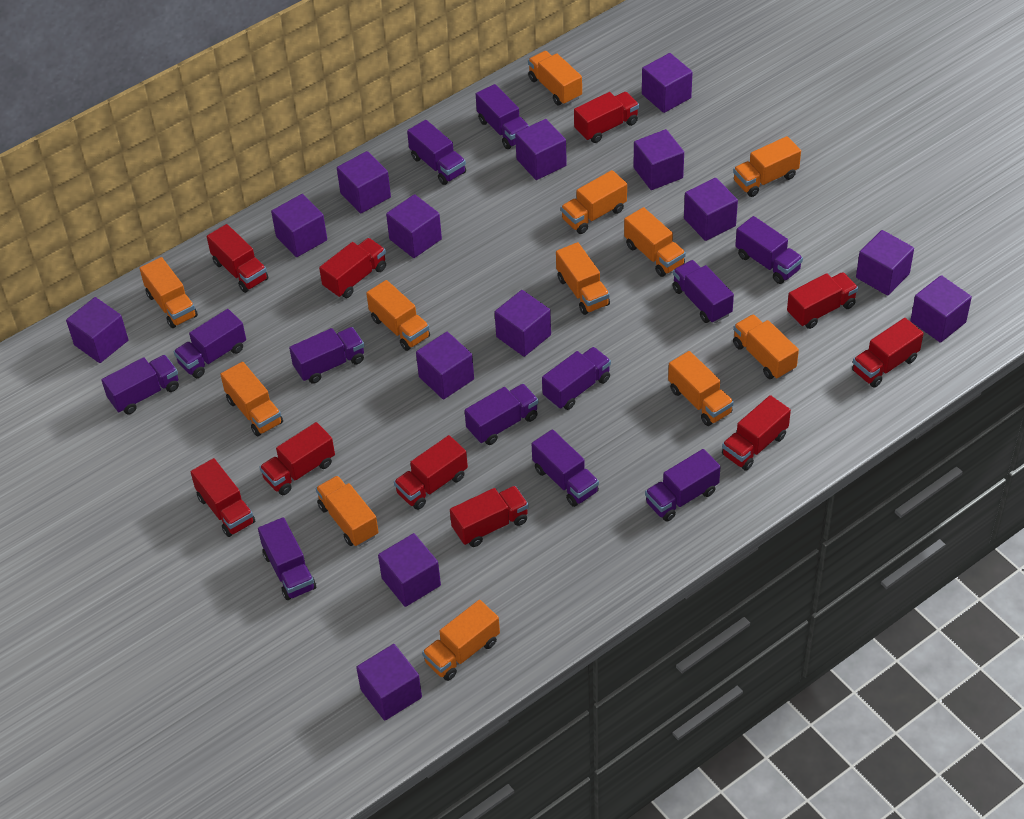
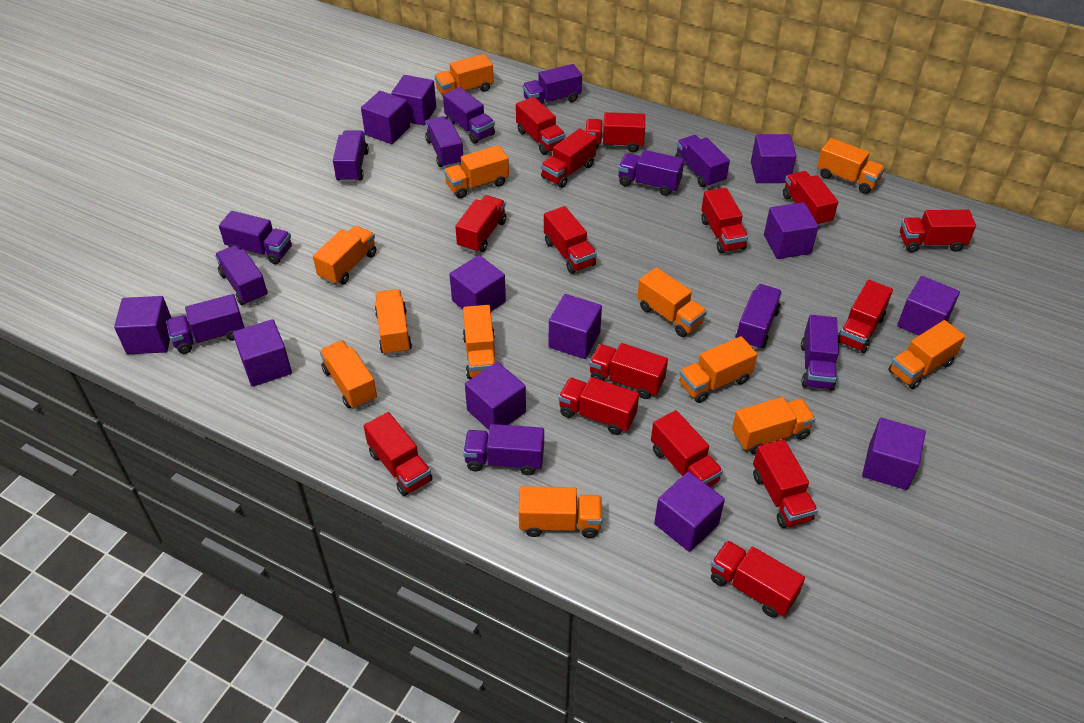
purple cube: [66,297,128,363] [271,194,327,257] [337,151,391,213] [356,644,422,720] [378,533,441,607] [386,194,442,258] [416,332,474,399] [495,290,551,357] [515,119,567,180] [633,129,684,190] [642,53,693,113] [684,178,738,241] [856,230,914,296] [910,275,972,343] = 14 -> [114,296,171,354] [233,319,292,387] [361,91,410,144] [391,75,436,125] [449,255,506,311] [465,362,526,430] [549,294,602,359] [654,472,725,552] [751,134,796,183] [764,202,819,259] [862,418,926,490] [897,276,960,335] = 12
red truck: [191,458,255,537] [207,224,268,293] [259,422,335,495] [319,238,386,298] [394,435,468,510] [450,486,529,547] [574,92,639,143] [722,395,791,471] [787,272,858,329] [852,318,924,388] = 10 -> [364,412,432,496] [455,195,506,253] [516,97,566,155] [541,128,597,188] [544,206,597,274] [558,377,639,435] [585,112,645,152] [589,343,668,399] [651,410,723,487] [701,188,748,254] [711,540,805,618] [753,440,818,528] [783,171,838,226] [838,280,893,353] [900,210,976,252] = 15

